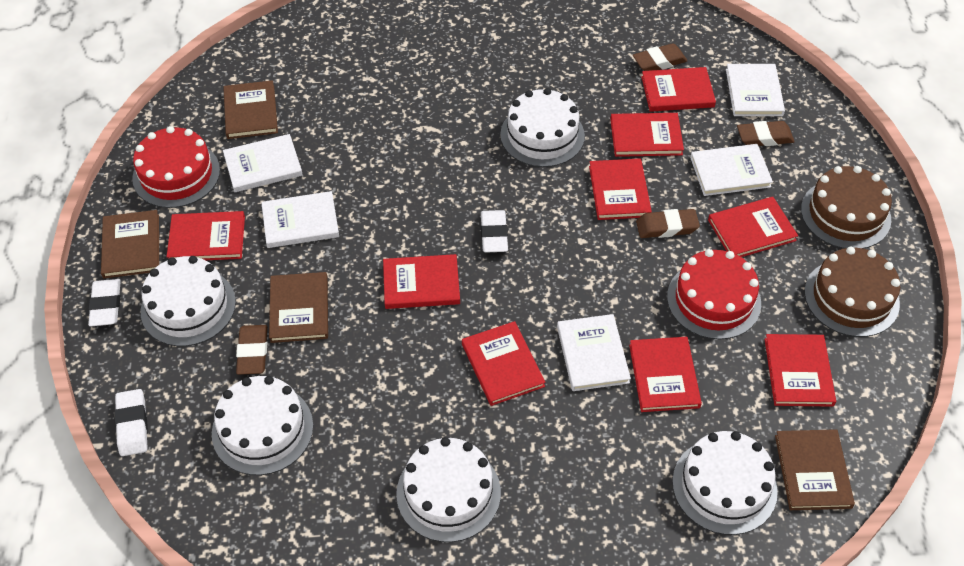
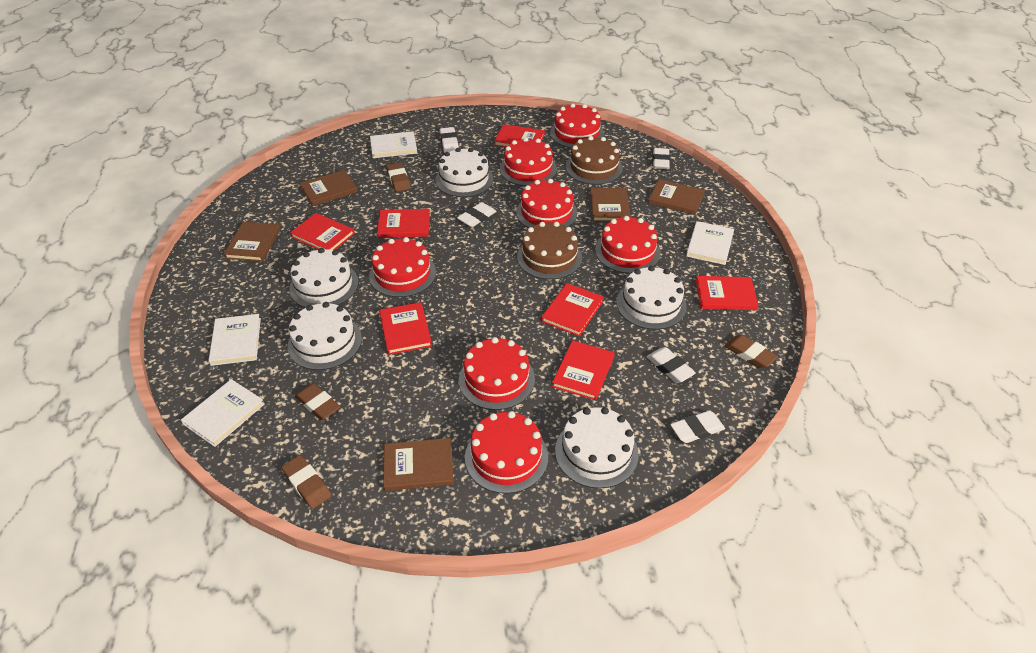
brown book: [101,210,159,278] [223,80,278,139] [269,272,328,343] [775,429,855,510] = 4 -> [224,222,280,262] [300,170,358,206] [383,438,454,491] [590,188,631,222] [648,179,705,215] = 5
red book: [167,211,245,260] [383,254,460,309] [462,321,546,406] [589,158,652,220] [610,113,684,157] [629,337,702,412] [641,67,716,112] [708,197,798,257] [765,334,836,407] = 9 -> [290,213,355,250] [377,209,430,238] [379,302,432,355] [494,124,545,147] [541,283,604,336] [552,340,615,400] [696,276,759,310] = 7
red cake: [132,126,220,208] [667,249,761,339] = 2 -> [369,237,436,297] [459,337,535,410] [465,411,548,494] [500,137,557,186] [516,179,577,228] [550,104,604,148] [595,216,660,274] = 7
white book: [223,134,302,192] [261,191,339,248] [557,314,631,391] [690,144,773,196] [726,64,785,116] = 5 -> [181,379,265,447] [208,314,261,366] [370,131,417,158] [686,221,734,265] = 4
white eraser: [88,279,121,326] [114,389,148,456] [481,210,508,253] = 3 -> [440,127,459,153] [457,202,497,227] [647,347,696,383] [653,148,670,169] [670,410,725,443] = 5

